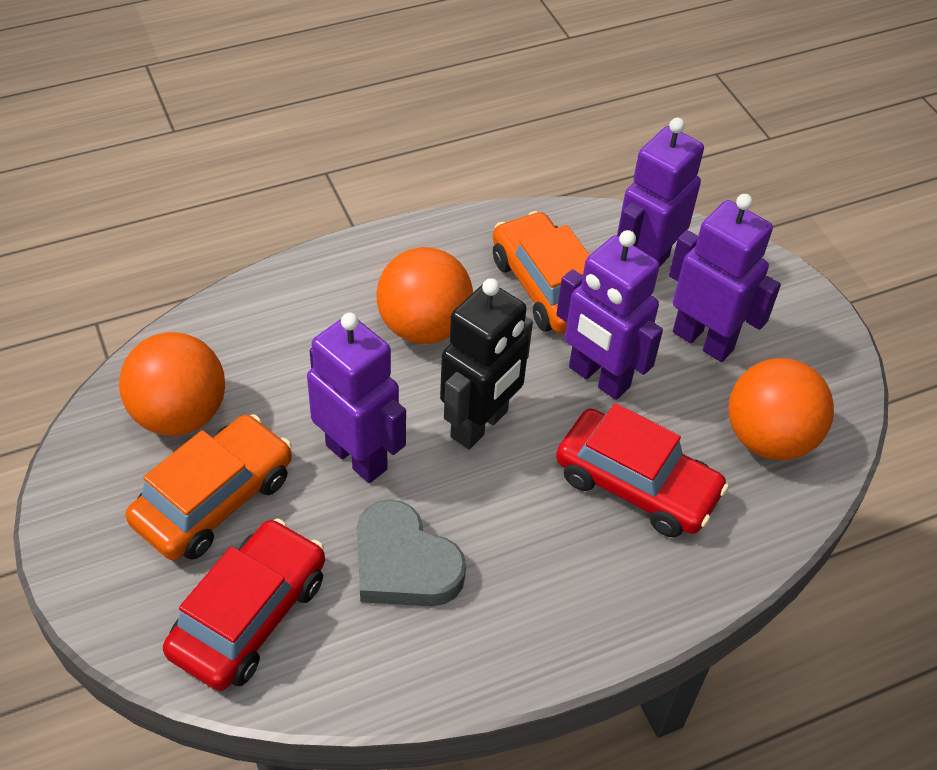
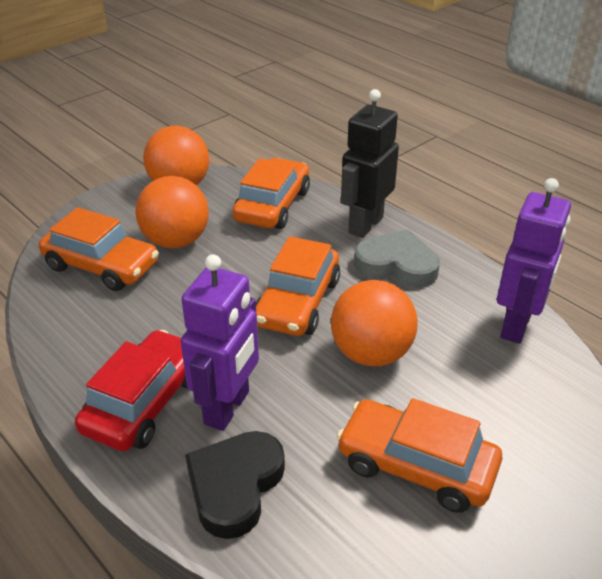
black heart: none = 0 -> [185,431,285,539] = 1
orange car: [126,414,292,560] [493,211,590,334] = 2 -> [39,207,159,291] [232,158,310,229] [256,236,340,336] [337,398,502,513] = 4
purple robot: [307,313,406,483] [556,230,663,400] [617,118,704,266] [669,194,781,362] = 4 -> [181,254,259,431] [497,178,571,344] = 2
red car: [163,519,325,691] [556,403,729,537] = 2 -> [75,330,188,451] = 1

